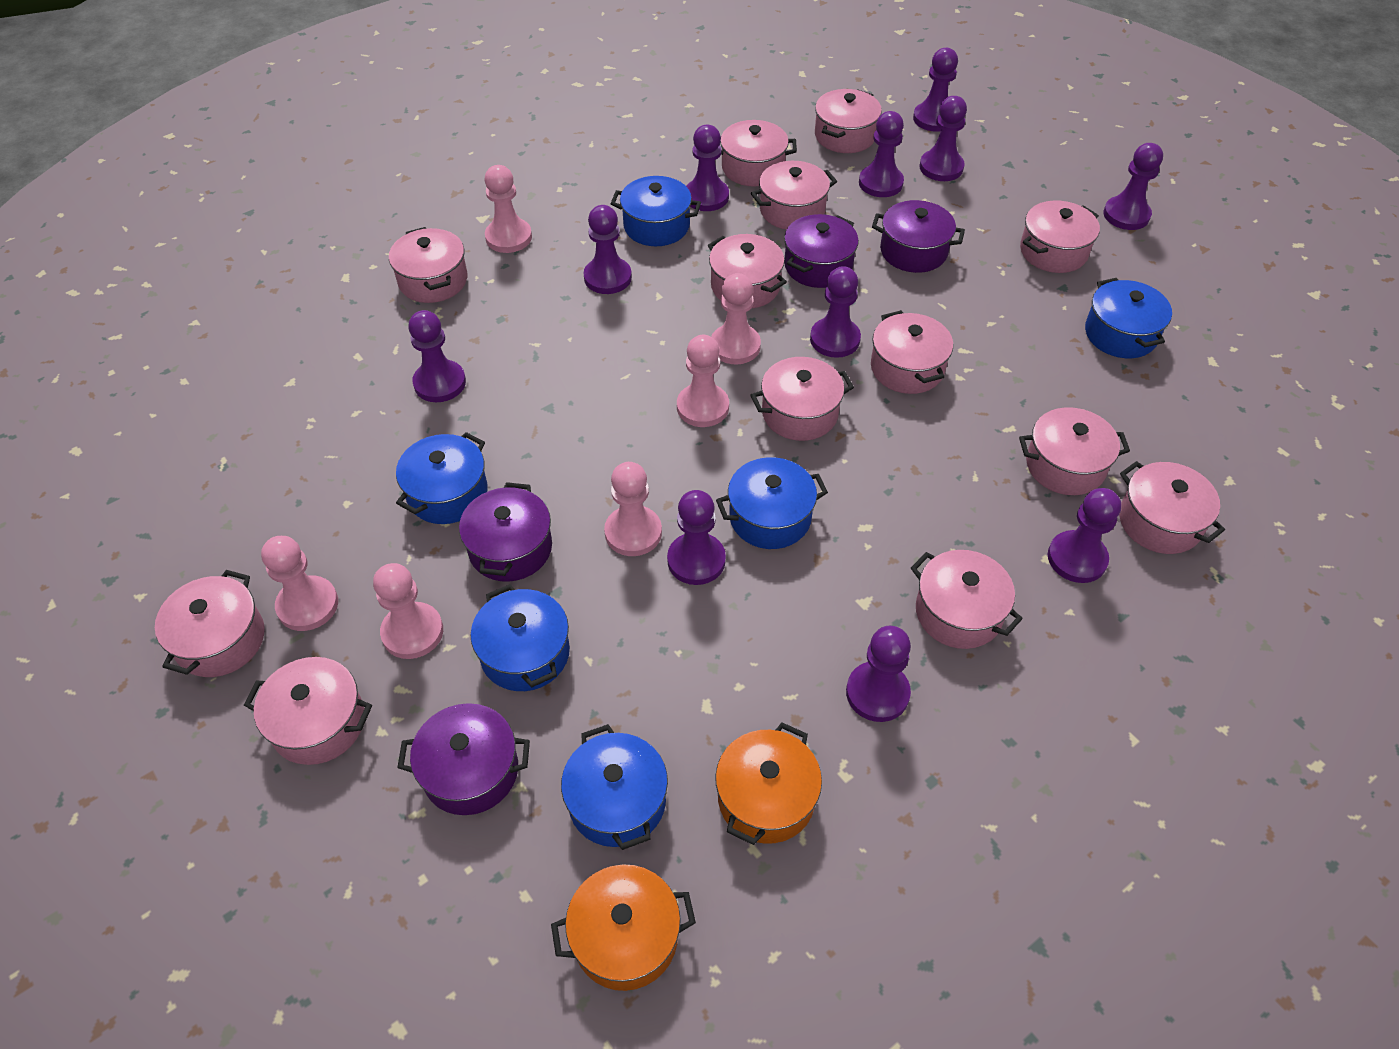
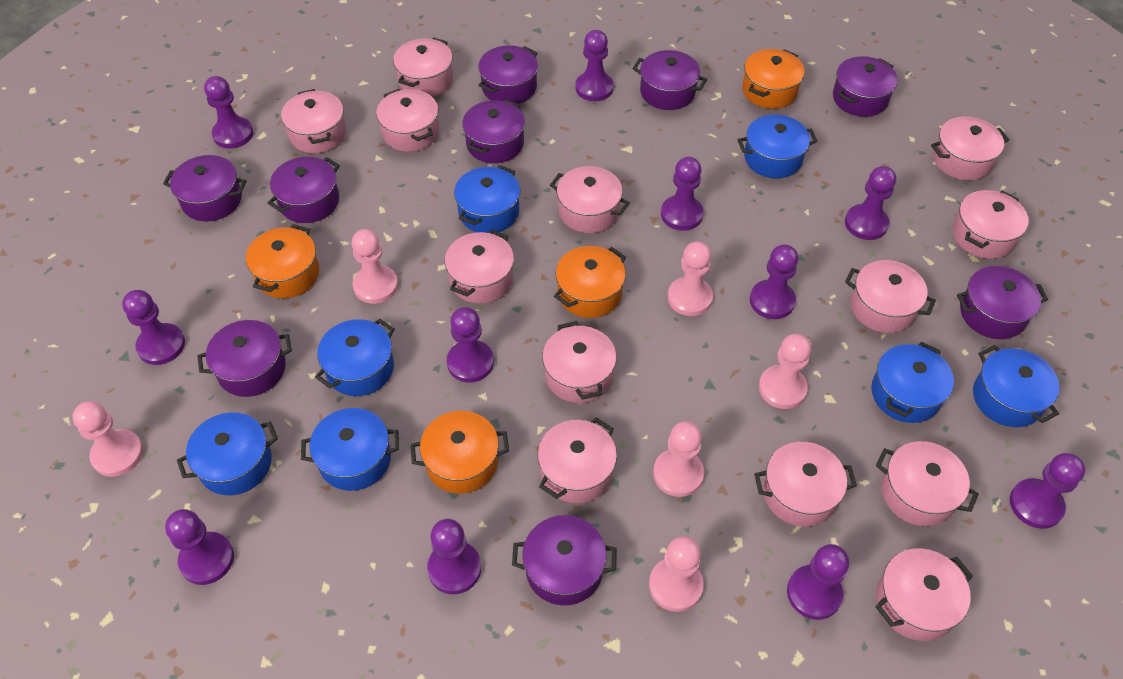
blue pot: [396,432,488,524] [471,584,570,691] [561,724,668,850] [611,176,701,246] [716,457,828,549] [1085,278,1172,358] = 6 -> [177,412,278,495] [301,408,399,491] [315,319,395,396] [454,165,520,233] [737,114,817,178] [871,342,954,423] [973,345,1060,427] = 7
orange pot: [551,864,696,991] [715,722,822,845] = 2 -> [246,224,319,298] [410,411,509,494] [554,246,626,318] [742,49,805,109] = 4
purple pot: [397,703,530,815] [459,482,552,582] [784,214,859,288] [872,200,965,273] = 4 -> [163,155,246,221] [197,320,292,397] [268,157,340,223] [462,99,525,163] [478,45,538,104] [512,515,617,605] [633,50,707,110] [833,56,898,117] [957,266,1048,339] = 9

